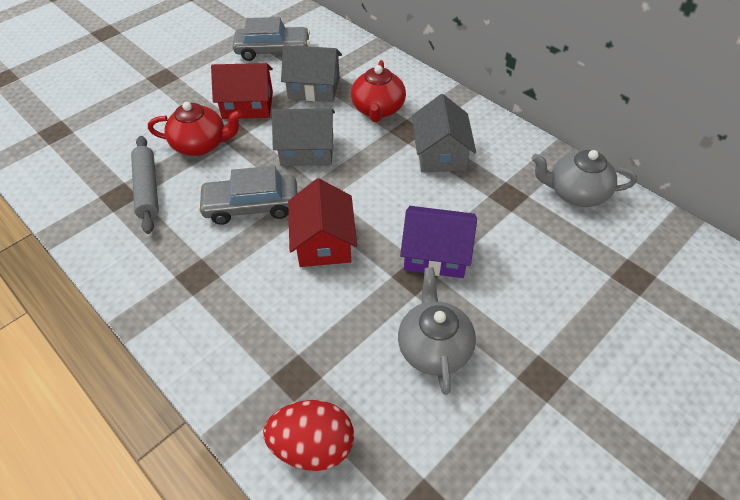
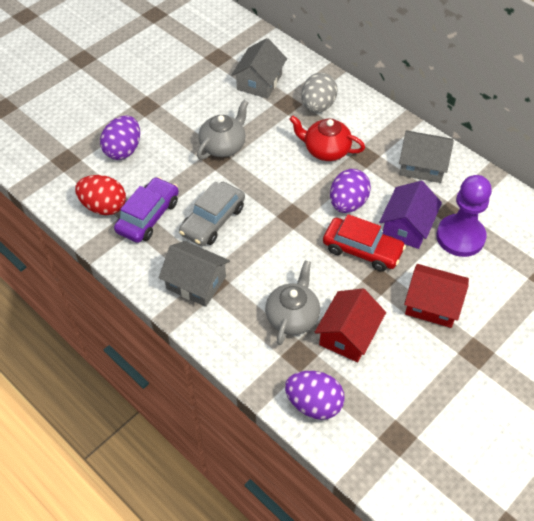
grey car: [198,166,298,225] [233,17,310,61] = 2 -> [179,182,245,246] = 1
grey egg: none = 0 -> [301,73,338,113] = 1
grey rolling pin: [131,136,159,234] = 1 -> none = 0
purple car: none = 0 -> [114,177,179,243] = 1
purple egg: none = 0 -> [100,116,140,160] [285,371,345,420] [330,169,371,213] = 3
purple pawn: none = 0 -> [436,175,492,257] = 1
red car: none = 0 -> [323,214,406,272] = 1
red teapot: [148,102,243,156] [351,60,406,122] = 2 -> [289,115,365,161] = 1

